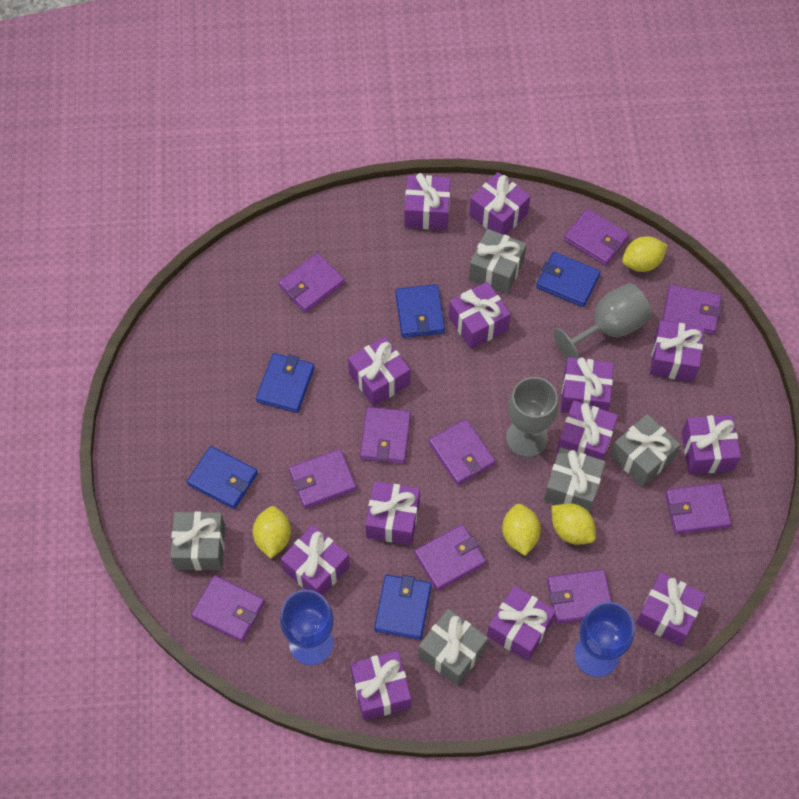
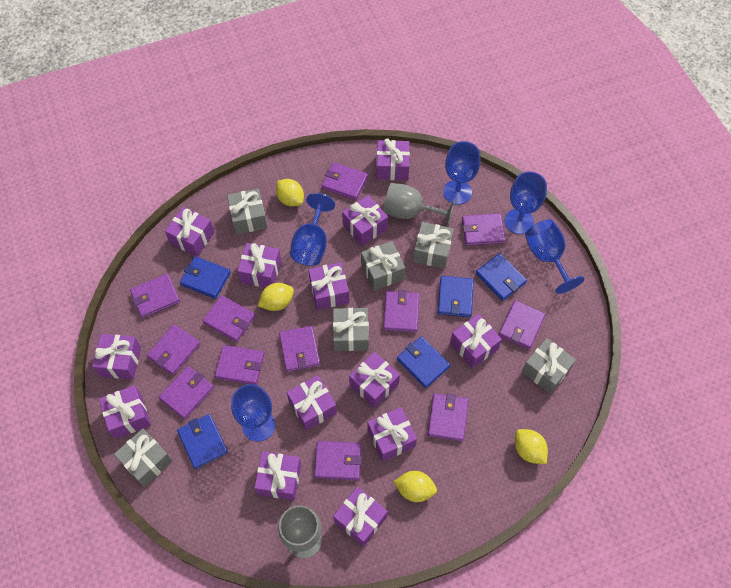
blue goblet: [280,590,334,665] [574,602,635,677] = 2 -> [231,384,275,442] [290,193,335,266] [443,141,480,205] [505,172,547,234] [525,219,584,294] = 5
grey gift: [170,511,225,571] [418,609,488,685] [469,229,527,294] [544,447,606,513] [610,414,680,487] = 5 -> [114,428,173,487] [227,189,267,235] [333,308,369,351] [361,241,405,291] [413,222,454,269] [522,338,576,394] = 6
purple wallet: [191,575,265,642] [278,253,345,313] [289,449,357,509] [360,407,411,464] [414,524,486,591] [429,419,496,485] [547,569,612,624] [564,209,629,266] [662,285,722,335] [665,483,731,535] = 10 -> [130,274,180,318] [147,324,200,375] [159,366,214,419] [203,295,255,342] [215,345,264,385] [279,326,320,372] [314,441,362,480] [321,162,368,200] [383,290,419,332] [428,393,469,442] [462,213,505,246] [498,301,546,350] = 12

